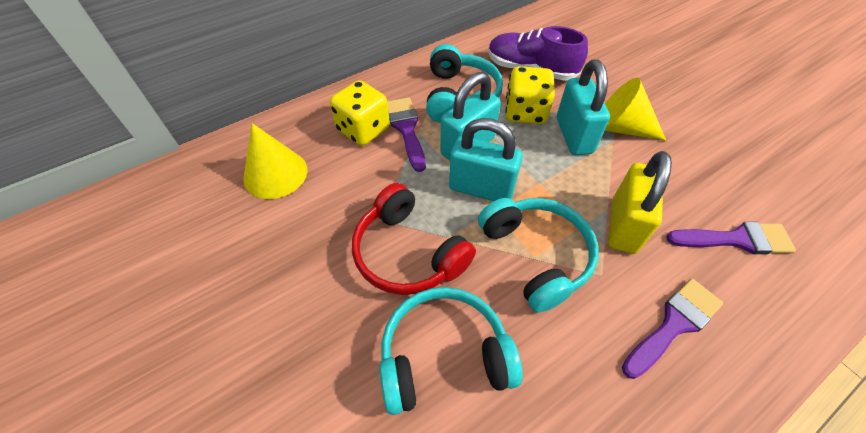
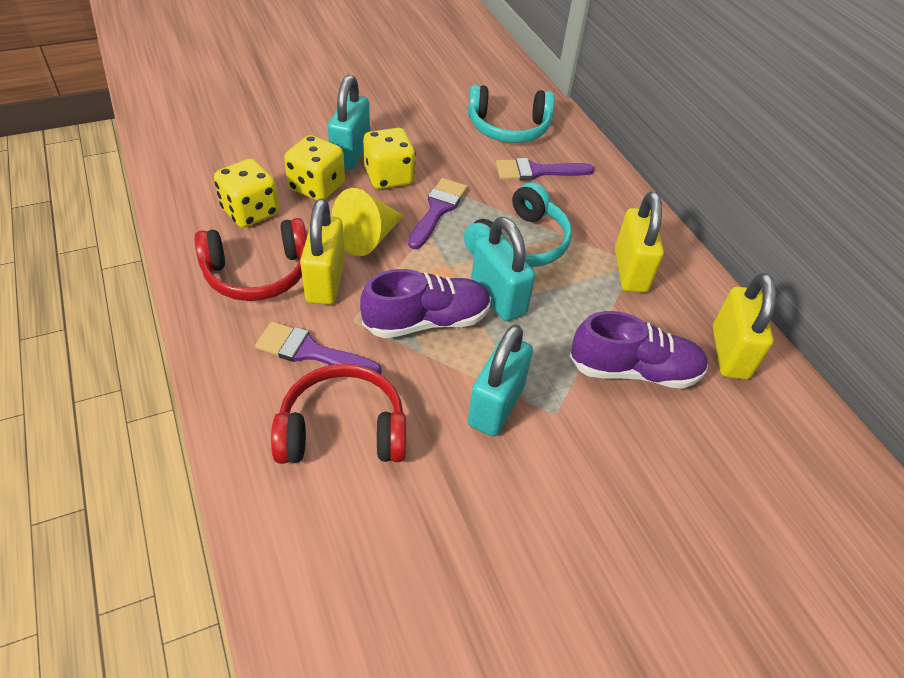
purple shoe: [488,26,588,81] = 1 -> [360,269,491,338] [570,311,708,389] = 2
red headphones: [352,183,476,295] = 1 -> [194,218,307,301] [271,364,406,464] = 2
turquoise headphones: [379,287,523,415] [426,44,503,123] [478,198,599,313] = 3 -> [464,182,572,267] [468,85,555,143] = 2
yellow cone: [243,123,307,199] [605,77,666,141] = 2 -> [332,188,403,257] = 1
yellow dice: [330,80,390,146] [505,66,555,124] = 2 -> [214,158,279,228] [284,135,345,201] [363,128,416,189] = 3
yellow padlock: [608,151,672,254] = 1 -> [300,199,345,305] [615,192,664,293] [713,273,776,380] = 3

